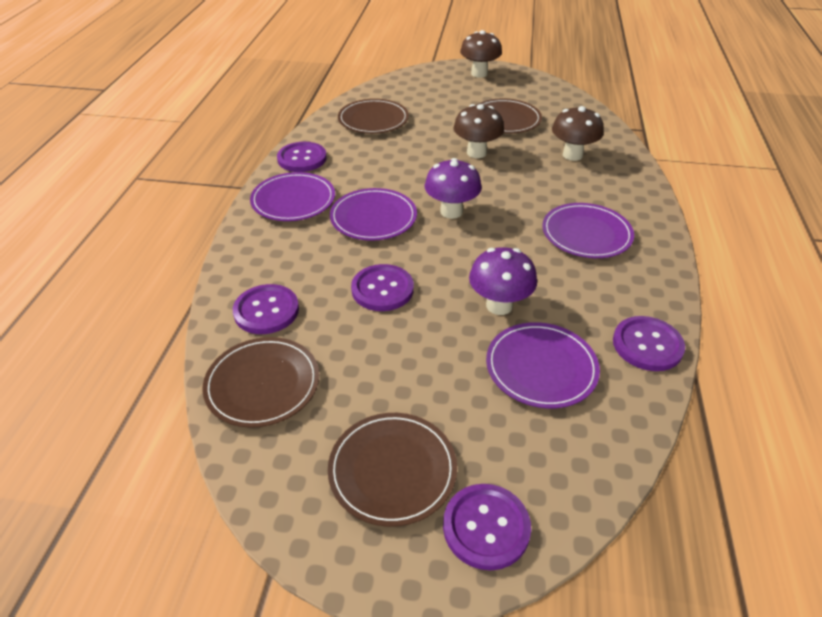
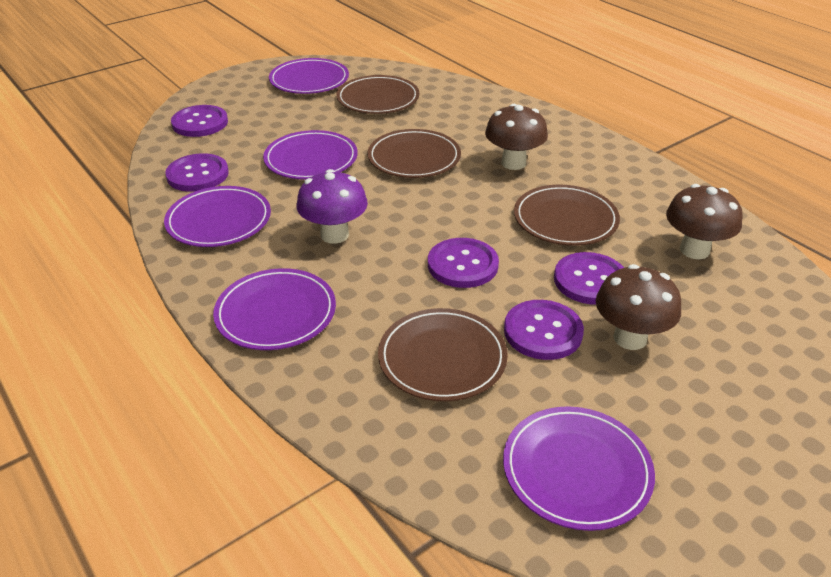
purple mushroom: [424,158,482,219] [469,247,537,315] = 2 -> [297,169,368,244] = 1
purple plate: [250,172,335,221] [330,188,417,241] [486,322,600,408] [542,203,634,258] = 4 -> [164,186,271,247] [213,268,336,350] [263,130,358,180] [269,58,349,94] [503,406,655,531] = 5

